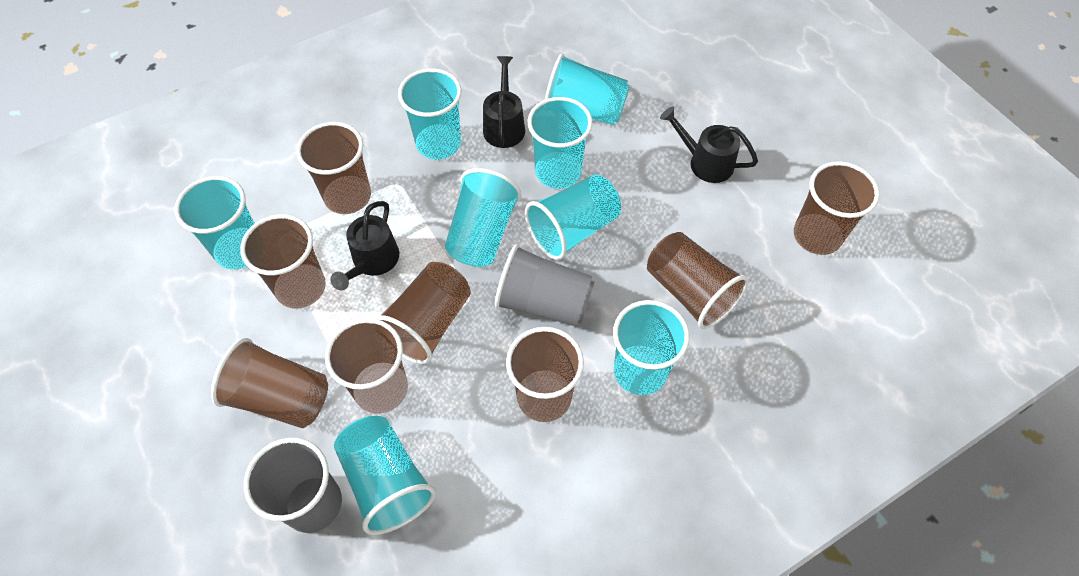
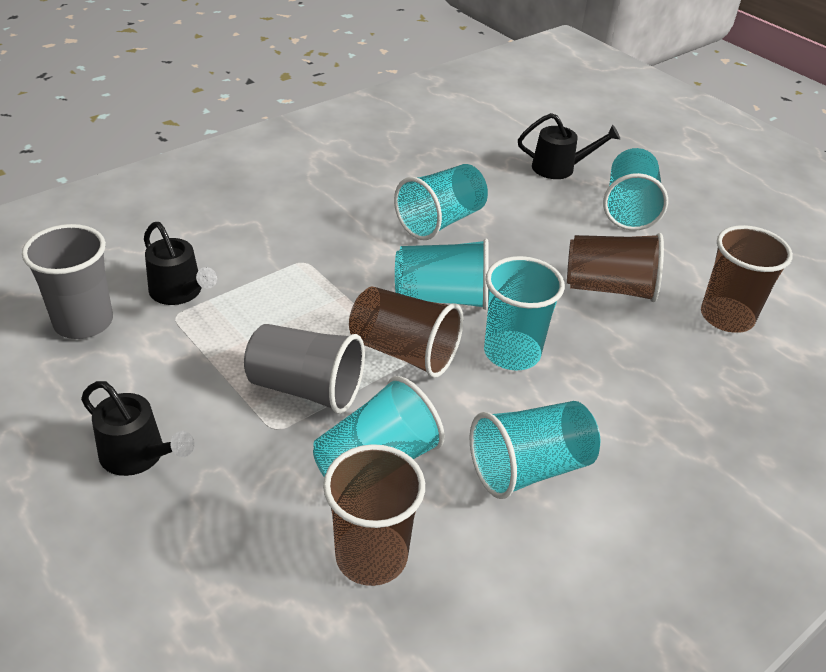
brown cup: [211,338,328,428] [240,214,326,309] [296,122,371,214] [325,318,408,414] [374,262,471,364] [506,327,584,422] [647,232,749,329] [794,161,879,255] = 8 -> [323,444,425,586] [349,286,463,378] [567,233,664,302] [701,225,793,333] = 4
turquoise cup: [175,176,255,270] [334,416,436,535] [398,68,462,160] [445,168,521,267] [525,174,621,260] [528,97,592,189] [545,54,630,125] [613,300,689,395] = 8 -> [313,376,444,477] [394,164,488,240] [395,239,489,310] [470,401,600,499] [484,256,565,370] [603,148,668,231] = 6

